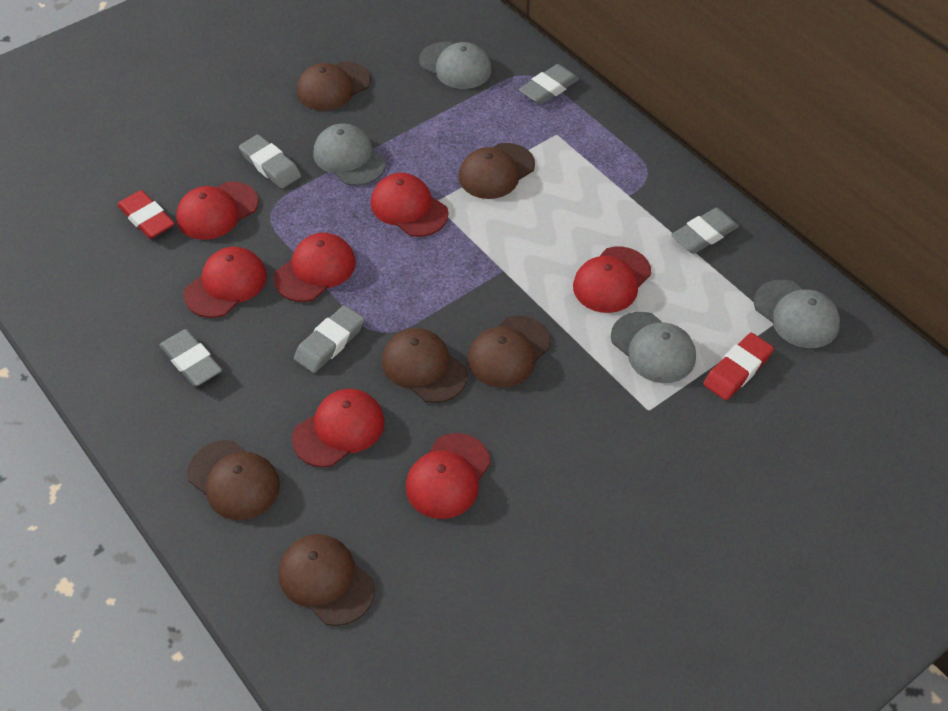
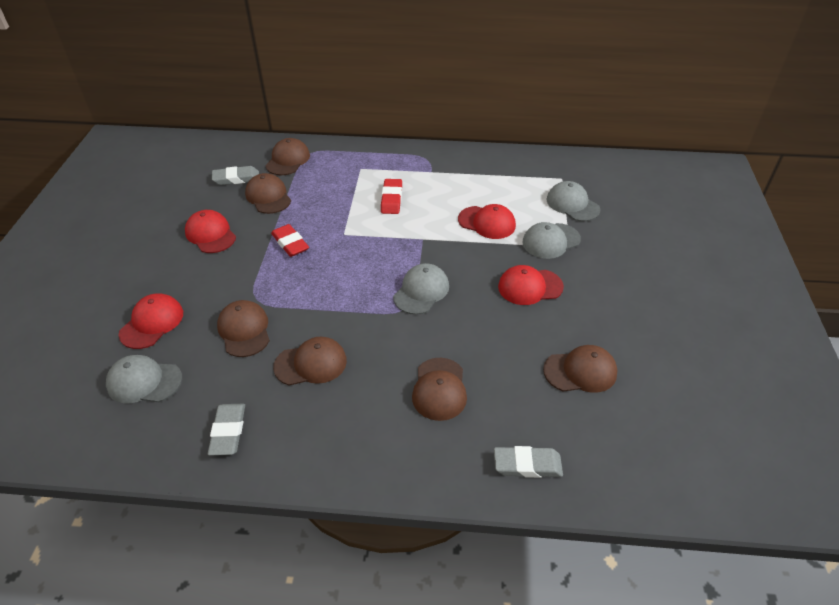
grey eraser: [159,329,222,386] [239,134,301,189] [294,305,364,373] [519,64,579,105] [671,207,739,254] = 5 -> [208,404,245,455] [212,166,259,185] [494,446,563,478] = 3
red cap: [176,181,258,240] [184,247,267,318] [274,233,356,302] [292,389,385,467] [371,173,448,237] [406,433,491,519] [573,247,651,313] = 7 -> [118,293,183,349] [185,210,236,253] [458,204,516,239] [498,265,564,305] = 4

